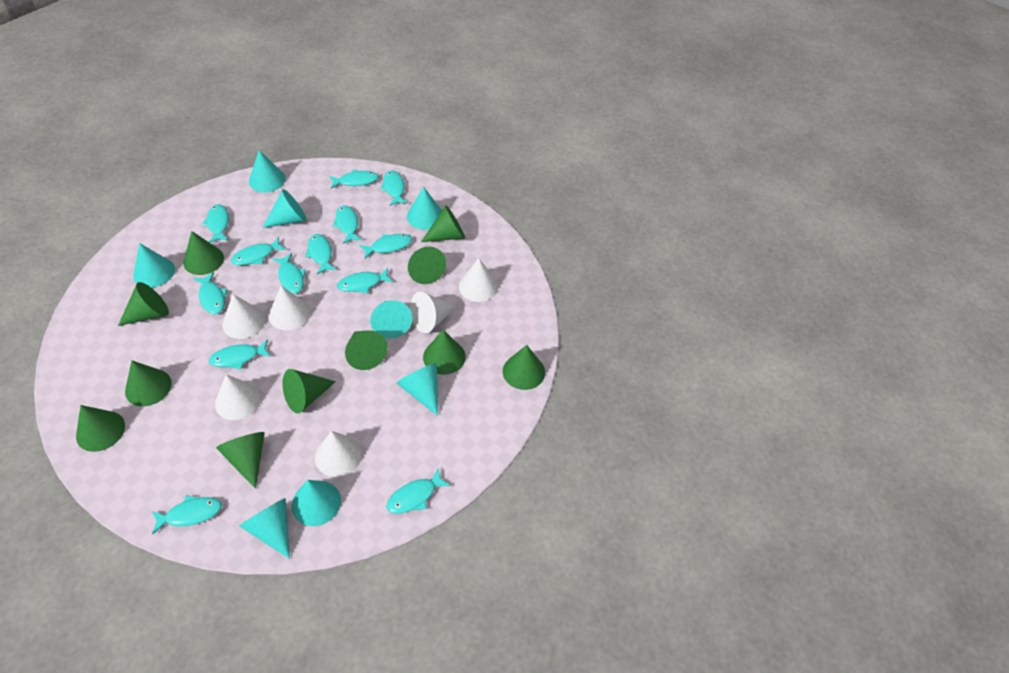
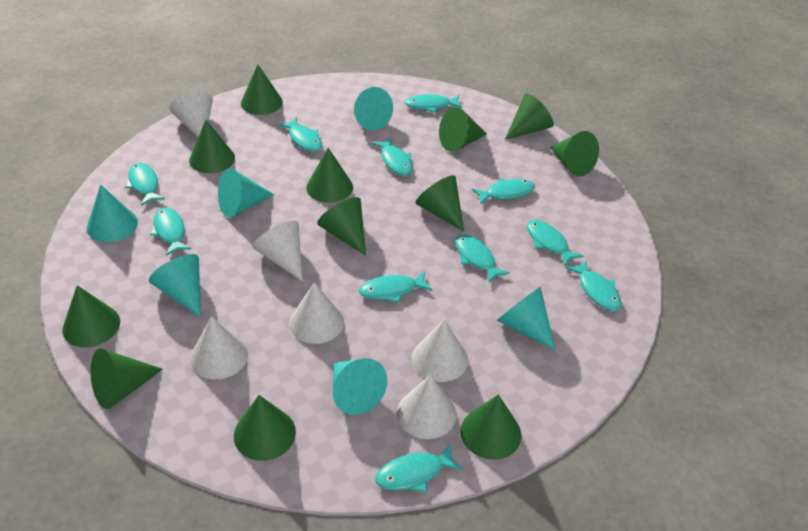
green cone: [76,405,125,452] [118,282,169,326] [125,360,172,406] [183,231,224,275] [216,432,265,489] [282,369,336,414] [345,330,388,370] [408,247,446,284] [421,205,465,242] [423,330,466,375] [503,345,545,390] = 11 -> [62,285,120,347] [90,348,163,409] [189,120,235,173] [234,395,296,461] [241,64,283,115] [306,148,353,203] [317,197,366,256] [415,175,464,231] [439,107,487,152] [460,394,521,460] [505,93,554,140] [550,131,599,176] = 12
turquoise cone: [133,243,175,288] [239,498,290,559] [249,150,286,192] [262,189,307,228] [292,480,341,526] [370,300,413,339] [397,363,438,416] [407,187,442,230] = 8 -> [87,185,138,242] [149,254,201,318] [218,168,274,217] [333,358,387,415] [354,87,393,131] [497,287,555,350] = 6
turquoise fish: [152,495,222,534] [194,272,228,314] [202,204,229,243] [209,340,271,369] [231,237,286,265] [273,253,306,294] [305,234,337,274] [329,169,379,189] [332,205,362,244] [337,268,393,293] [359,234,412,259] [380,170,408,206] [386,469,451,514] = 13 -> [125,163,165,206] [150,207,192,256] [278,117,322,152] [359,271,432,303] [372,138,413,176] [375,444,463,492] [405,94,462,113] [455,234,510,283] [472,179,535,205] [527,220,583,267] [566,260,622,311] = 11

